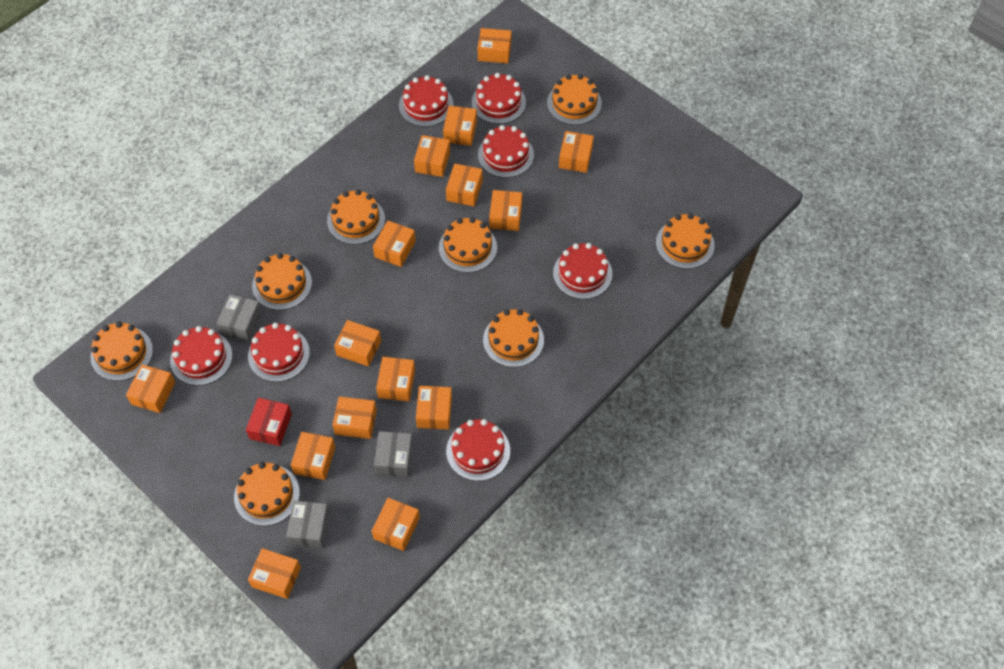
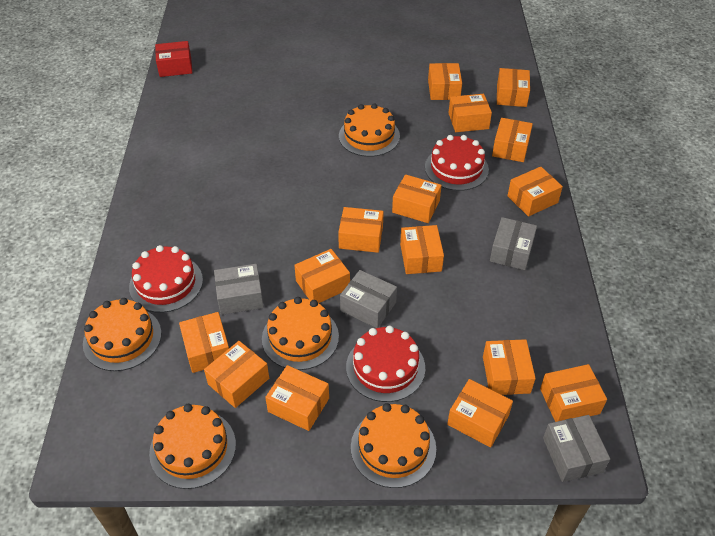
grey box: [217,294,262,341] [286,501,330,548] [374,431,413,477] = 3 -> [214,264,264,315] [340,270,397,328] [490,217,537,270] [543,415,610,482] = 4
orange cake: [91,322,153,381] [234,462,300,526] [252,253,312,310] [327,190,385,244] [439,217,497,273] [483,309,544,367] [547,74,602,125] [656,213,715,269] = 8 -> [83,298,162,371] [149,404,236,489] [262,297,339,370] [339,103,400,157] [351,403,436,488] = 5
red cake: [170,326,233,385] [248,323,310,382] [399,75,454,127] [446,419,510,481] [472,73,526,124] [478,125,534,178] [553,243,612,299] = 7 -> [129,245,203,313] [346,326,425,402] [425,135,489,191] = 3

